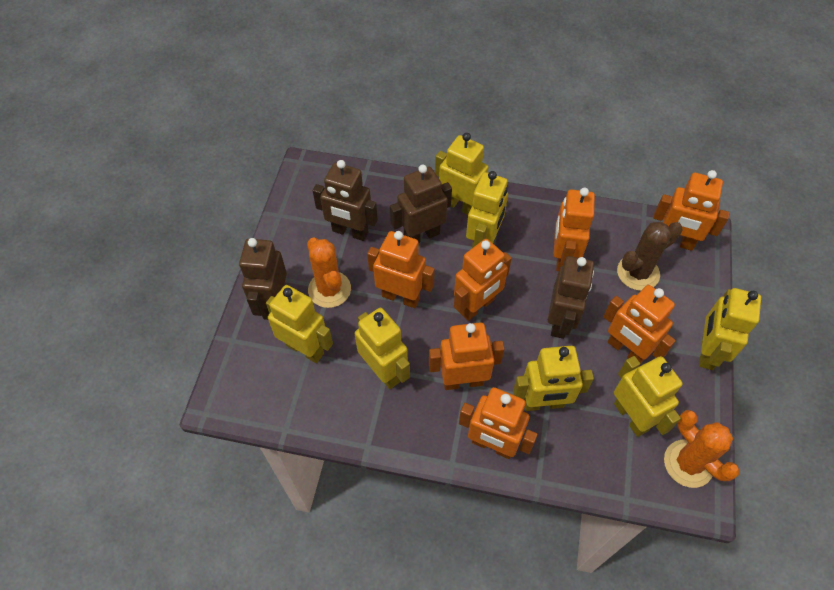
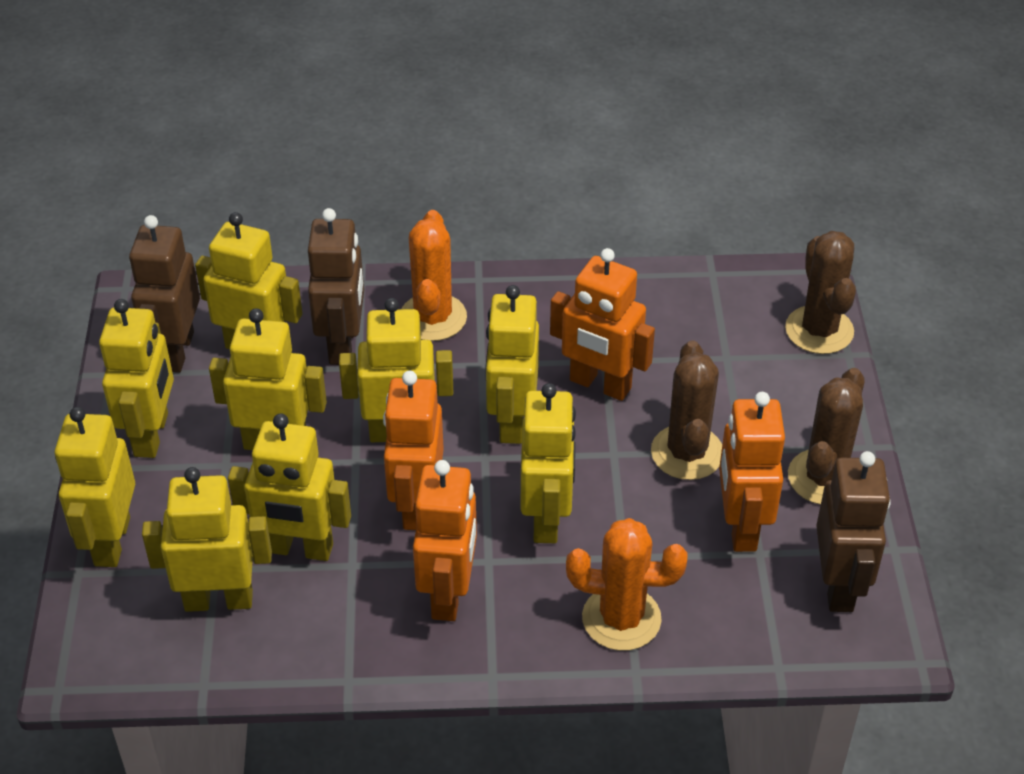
brown cactus: [617,222,683,291] = 1 -> [651,340,722,480] [785,231,856,354] [788,368,864,505] = 3
brown robot: [239,238,287,320] [313,160,378,241] [390,165,452,243] [548,256,594,339] = 4 -> [129,215,200,373] [308,208,364,365] [816,451,890,612] = 3
orange robot: [367,231,435,308] [429,322,504,390] [454,239,512,321] [459,387,538,459] [554,188,595,272] [603,285,676,364] [653,170,730,251] = 7 -> [383,371,444,530] [413,460,477,621] [550,248,655,401] [719,392,785,552] = 4
yellow robot: [266,285,333,363] [355,308,410,389] [435,133,488,215] [466,171,508,248] [513,346,594,411] [614,356,683,437] [699,288,761,370] = 7 -> [55,407,135,567] [99,299,174,458] [142,467,272,612] [195,212,302,349] [209,308,327,450] [228,413,351,561] [339,298,453,442] [486,285,539,444] [521,383,576,543] = 9

